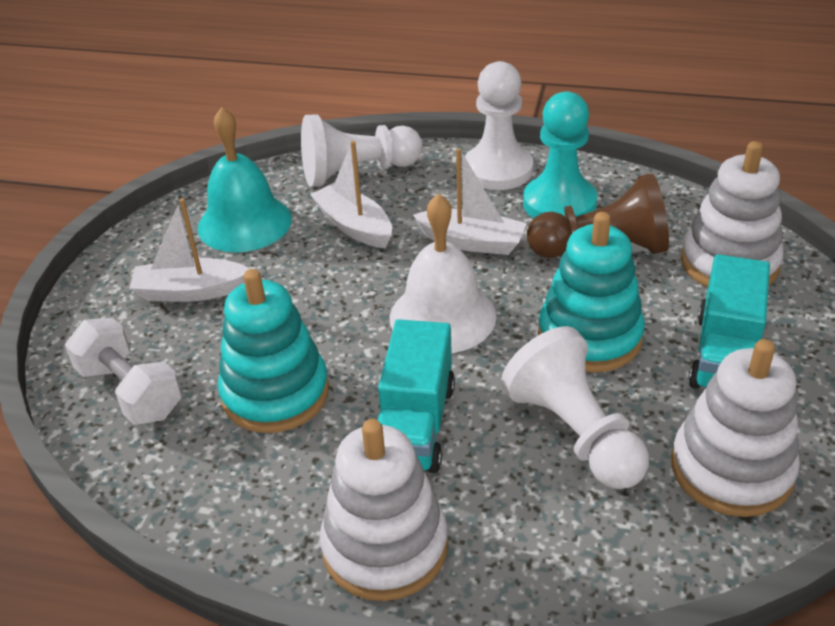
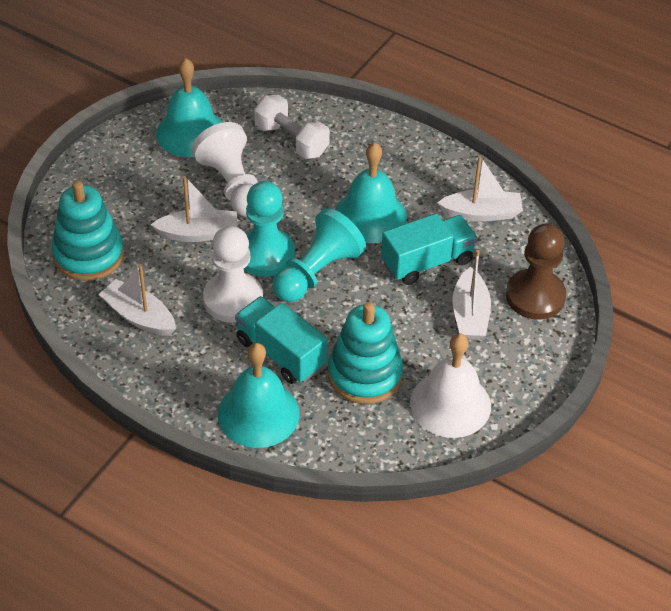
turquoise bell: [197,107,292,252] = 1 -> [156,58,223,157] [218,343,300,448] [335,142,407,243] = 3
turquoise pawn: [523,91,597,218] = 1 -> [244,181,295,277] [273,208,366,302] = 2
white boat: [129,198,249,302] [310,141,392,248] [413,148,527,255] = 3 -> [99,264,176,336] [151,176,238,242] [437,156,523,222] [452,250,491,340] = 4
white pawn: [301,114,423,187] [465,61,533,190] [501,326,649,489] = 3 -> [192,122,258,217] [203,226,263,323] = 2
white stacking toy: [320,419,448,601] [671,339,800,517] [681,141,784,288] = 3 -> none = 0

